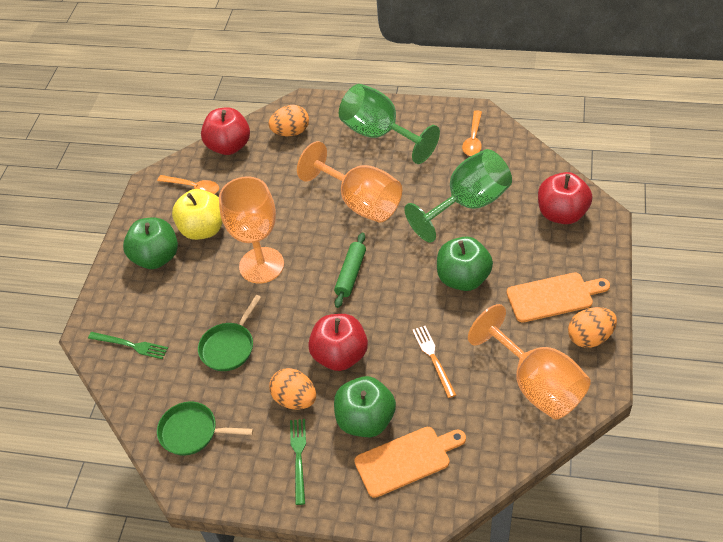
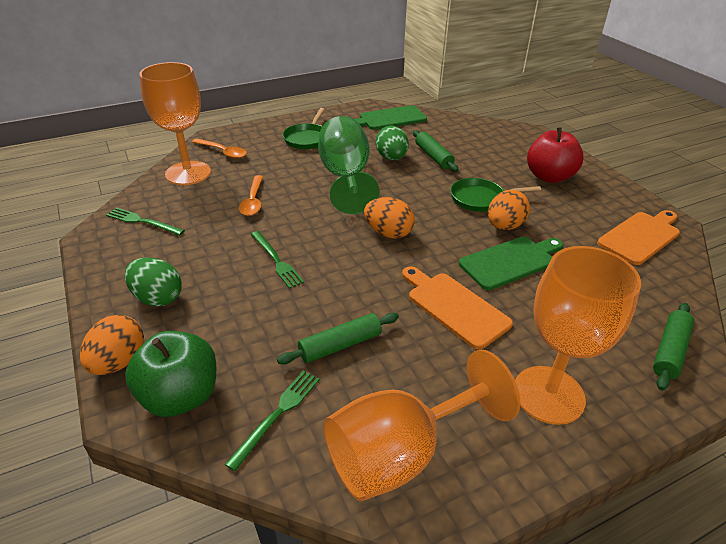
green apple: [123,217,178,269] [334,376,396,437] [437,236,493,291] = 3 -> [125,331,216,417] = 1
green cutting board: none = 0 -> [354,105,427,130] [459,237,563,290] = 2
green egg: none = 0 -> [125,257,182,306] [376,126,409,160] = 2
green fork: [88,332,168,359] [290,419,306,505] = 2 -> [106,207,185,236] [225,370,320,471] [251,231,304,289] = 3
green goblet: [339,84,440,164] [404,149,512,243] = 2 -> [318,116,380,214] = 1
green rolling pin: [334,233,366,308] = 1 -> [277,313,399,364] [413,130,458,172] [653,303,694,391] = 3
orange fork: [412,326,456,398] = 1 -> none = 0
red apple: [201,107,250,155] [308,314,368,371] [538,172,592,224] = 3 -> [527,127,584,183] = 1
yellow apple: [172,189,223,240] = 1 -> none = 0

